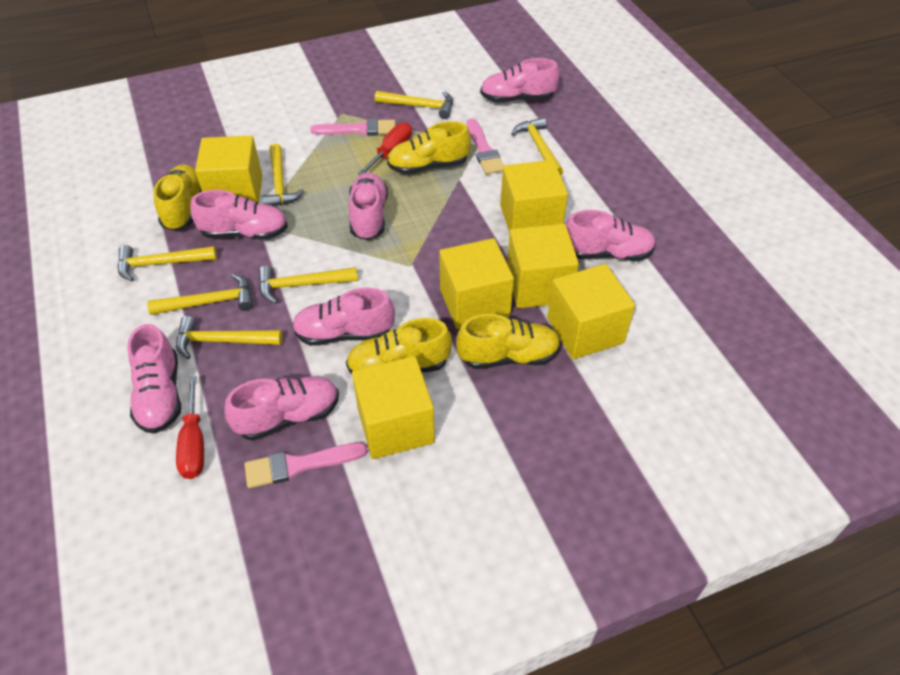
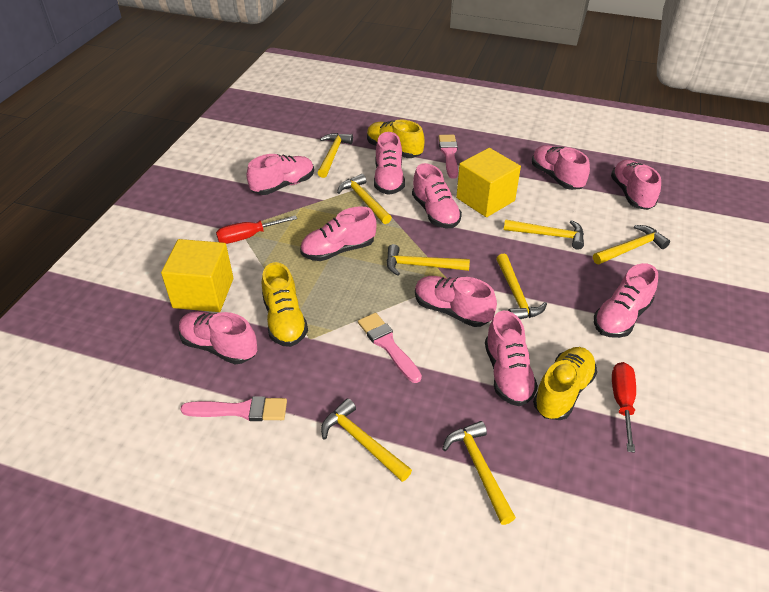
pink shoe: [127,324,181,434] [190,190,288,240] [224,376,339,441] [292,288,395,346] [348,172,388,240] [480,58,559,103] [565,210,656,261] = 7 -> [179,311,257,365] [247,154,314,195] [300,206,377,261] [374,132,405,195] [412,163,462,228] [415,276,497,327] [485,311,538,406] [532,145,590,190] [594,263,658,338] [611,160,661,210] = 10
yellow cube: [195,136,262,204] [352,356,435,459] [439,238,514,329] [500,160,568,233] [507,224,579,308] [547,264,635,359] = 6 -> [161,239,233,312] [456,148,521,217] = 2
yellow hammer: [118,245,217,281] [147,274,253,315] [176,316,282,359] [258,266,358,304] [262,143,304,206] [375,91,453,119] [511,117,563,175] = 7 -> [318,133,353,178] [321,398,412,482] [337,174,392,224] [387,244,470,276] [442,421,516,525] [496,254,547,319] [504,219,584,250] [593,225,670,264] = 8
yellow shoe: [153,164,201,231] [346,318,452,374] [387,121,471,174] [456,314,561,369] = 4 -> [262,262,308,347] [367,119,425,158] [533,347,597,420] = 3

